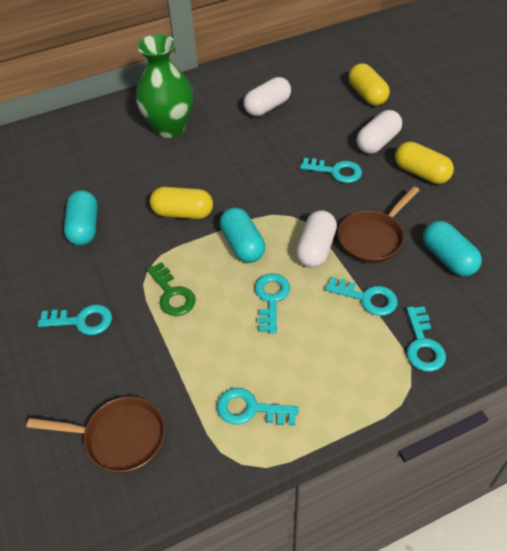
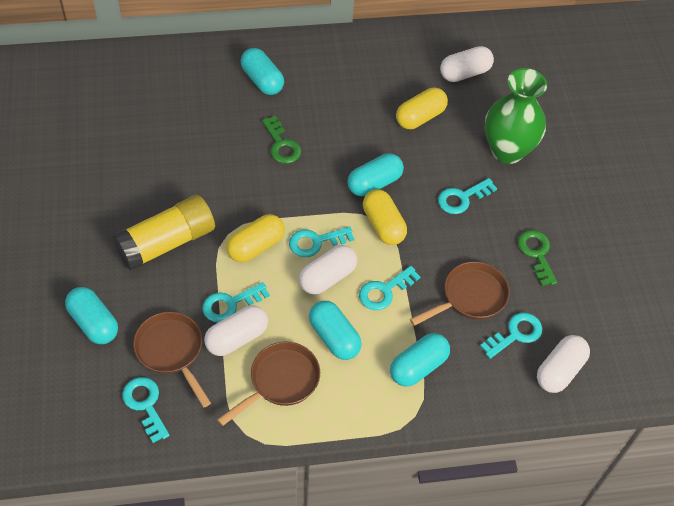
brown pan: [26,397,165,473] [338,186,419,263] = 2 -> [133,311,211,407] [217,342,320,426] [410,261,510,326] = 3
green key: [147,262,196,316] = 1 -> [262,116,301,164] [518,230,557,286] = 2
turquoise capsule: [64,190,98,246] [220,207,265,263] [423,221,482,276] = 3 -> [65,287,118,344] [241,48,284,95] [309,301,362,360] [347,153,404,196] [390,333,450,387] = 5
white capsule: [243,77,291,116] [296,210,337,268] [356,110,402,154] = 3 -> [204,306,268,356] [299,245,357,295] [440,46,494,82] [537,335,590,393] = 4
yellow glue stick: none = 0 -> [112,195,215,271] = 1

